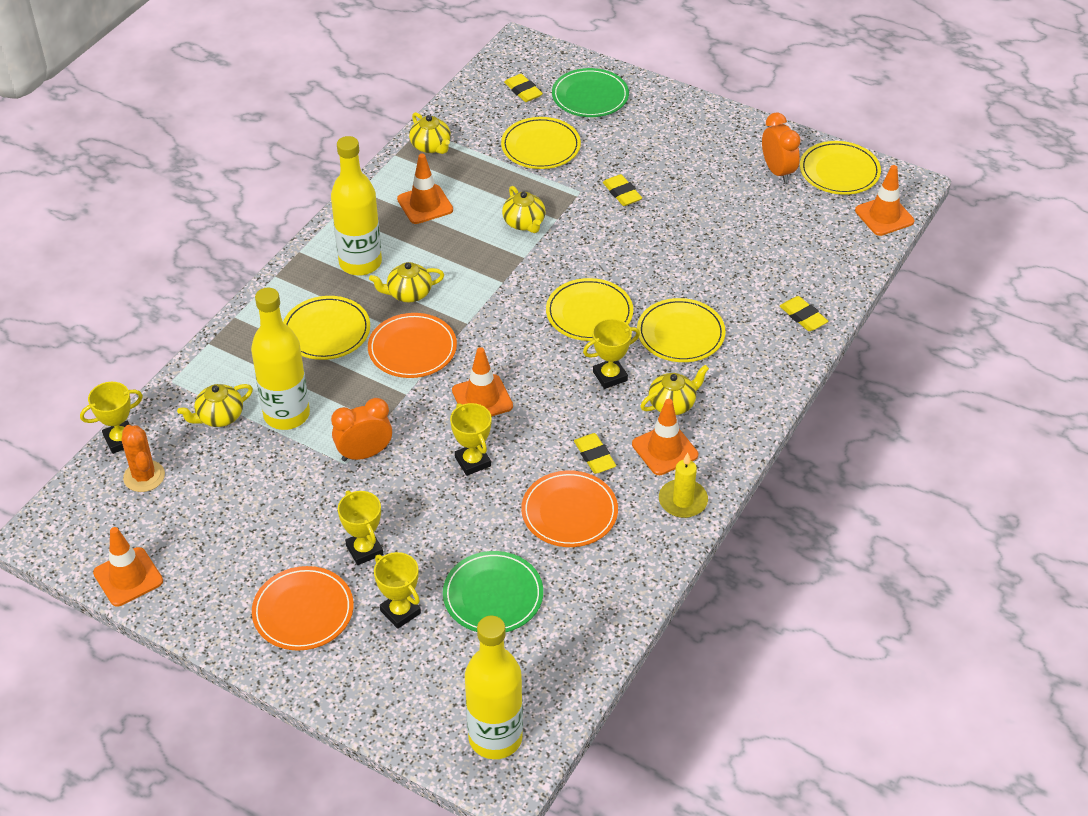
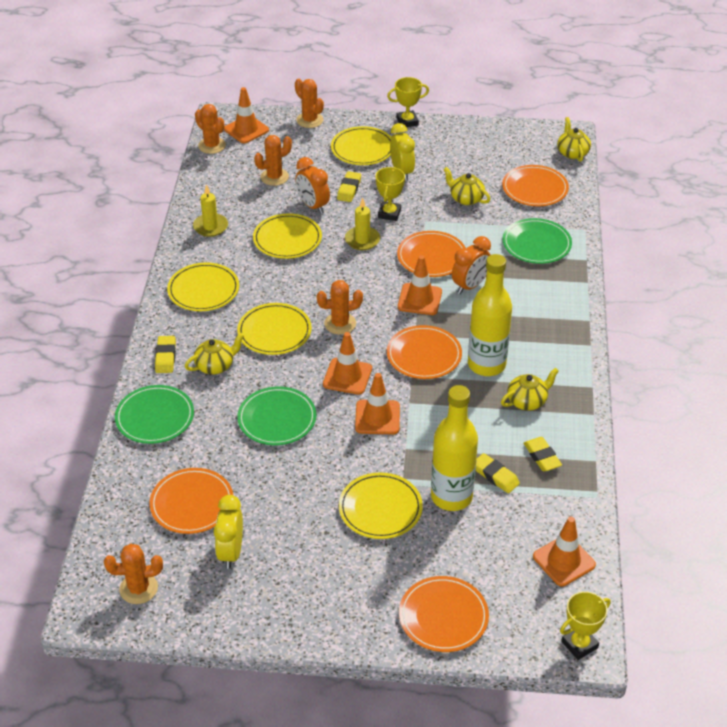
green plate: [443,551,543,632] [552,68,629,117] = 2 -> [115,385,194,444] [237,386,316,445] [503,218,572,264] = 3
orange cactus: [122,425,165,492] = 1 -> [104,544,163,604] [195,104,226,154] [254,135,292,186] [295,79,324,128] [317,280,363,335] = 5
orange plate: [252,566,354,651] [368,313,457,378] [521,470,618,547] = 3 -> [150,468,233,534] [387,325,462,379] [397,231,466,277] [399,576,489,652] [502,165,569,206] = 5
yellow bottle: [251,288,310,430] [331,136,382,276] [465,616,523,759] = 3 -> [431,385,478,511] [468,254,512,376] = 2
yellow candle: [659,453,708,518] = 1 -> [193,184,228,237] [345,198,380,250] = 2
yellow clock: none = 0 -> [214,495,243,569] [390,123,415,181] = 2
yellow teapot: [177,384,253,427] [369,262,444,302] [409,112,451,154] [502,186,546,233] [640,365,709,415] = 5 -> [185,333,244,374] [443,167,490,205] [501,368,559,410] [557,117,591,162] = 4
yellow trophy: [80,382,143,454] [338,490,383,565] [374,552,421,629] [450,403,492,476] [583,318,640,389] = 5 -> [376,167,405,221] [387,77,429,127] [560,591,611,660] = 3

